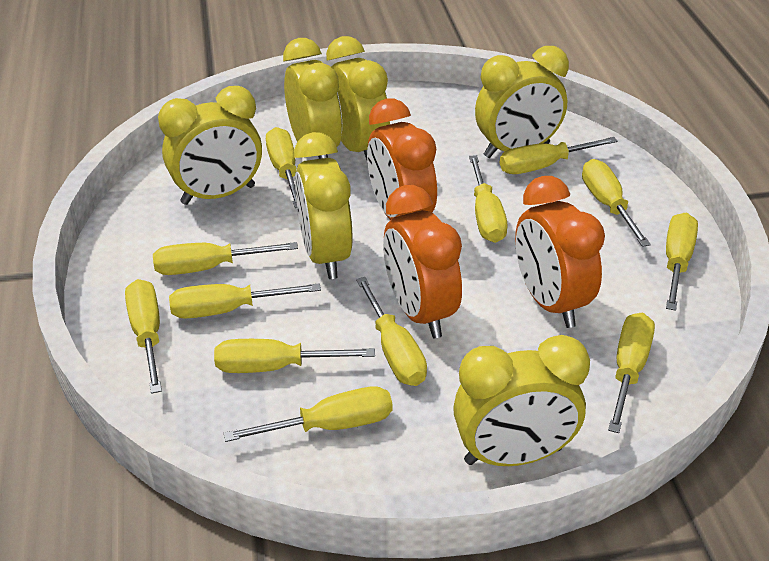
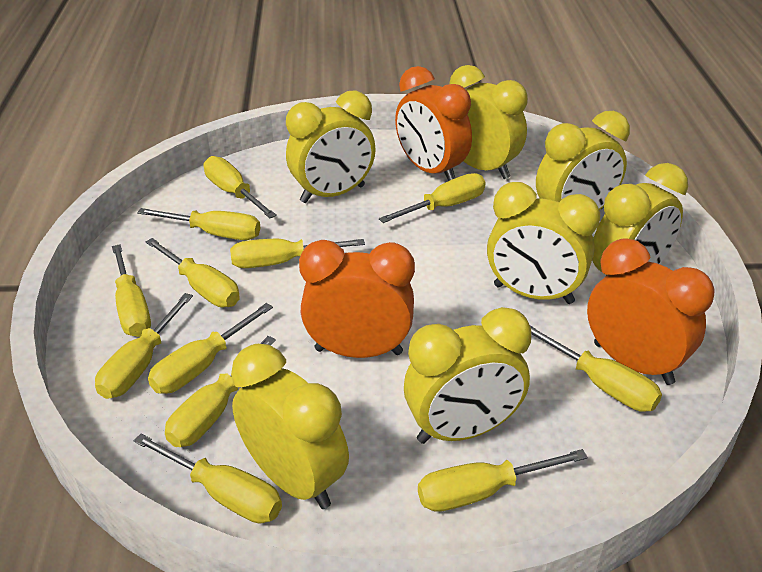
yellow clock: [158,86,262,205] [283,38,342,159] [294,132,352,279] [326,36,390,160] [453,335,590,466] [475,46,569,158] = 6 -> [231,344,349,509] [286,90,376,203] [404,307,531,444] [449,65,528,179] [487,182,600,304] [536,111,630,210] [592,163,688,276] = 7

